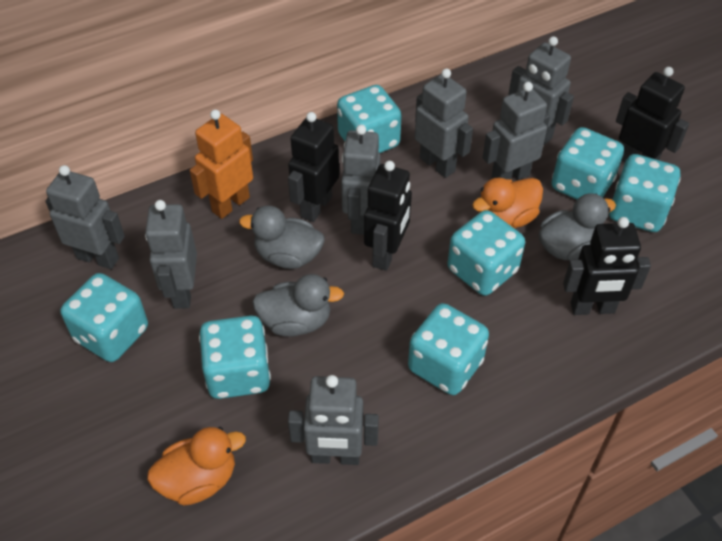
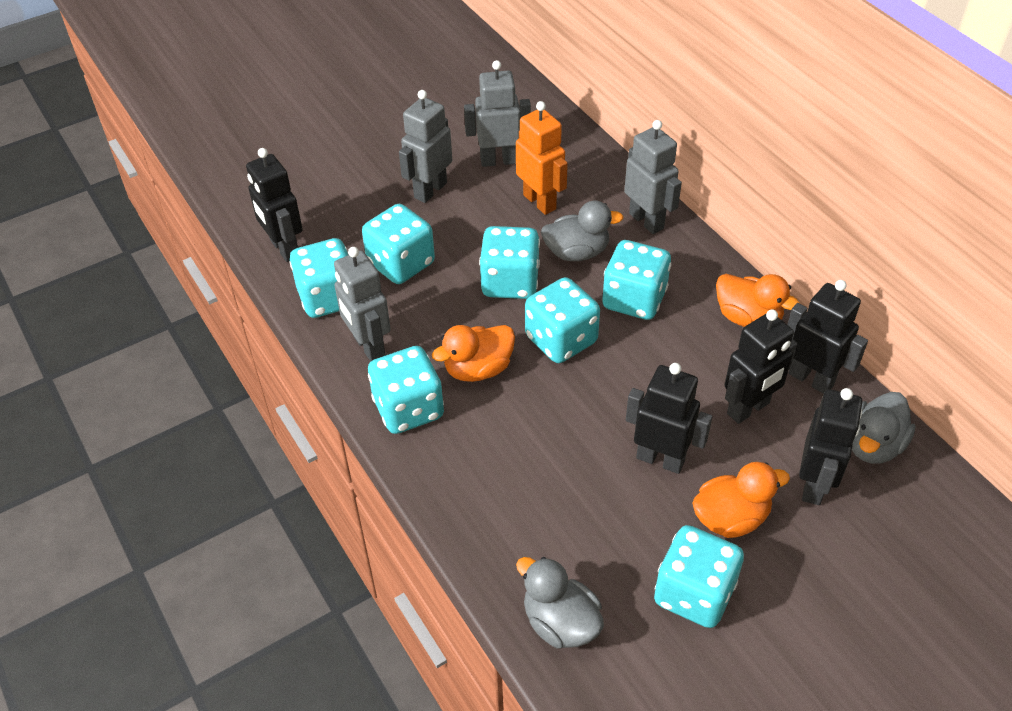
black robot: [288,112,339,222] [364,161,412,271] [563,217,651,315] [616,67,689,162] = 4 -> [246,148,303,262] [626,363,712,474] [725,309,797,424] [787,280,868,394] [799,388,862,505] = 5
grey robot: [45,165,125,269] [145,200,197,309] [288,375,379,465] [341,125,381,235] [415,69,473,178] [483,82,550,180] [508,36,574,145] = 7 -> [334,247,391,362] [399,90,452,203] [464,60,531,167] [624,120,682,234] = 4
orange duck: [147,427,246,506] [472,178,543,229] = 2 -> [432,325,515,382] [692,462,790,538] [716,274,799,327] = 3

